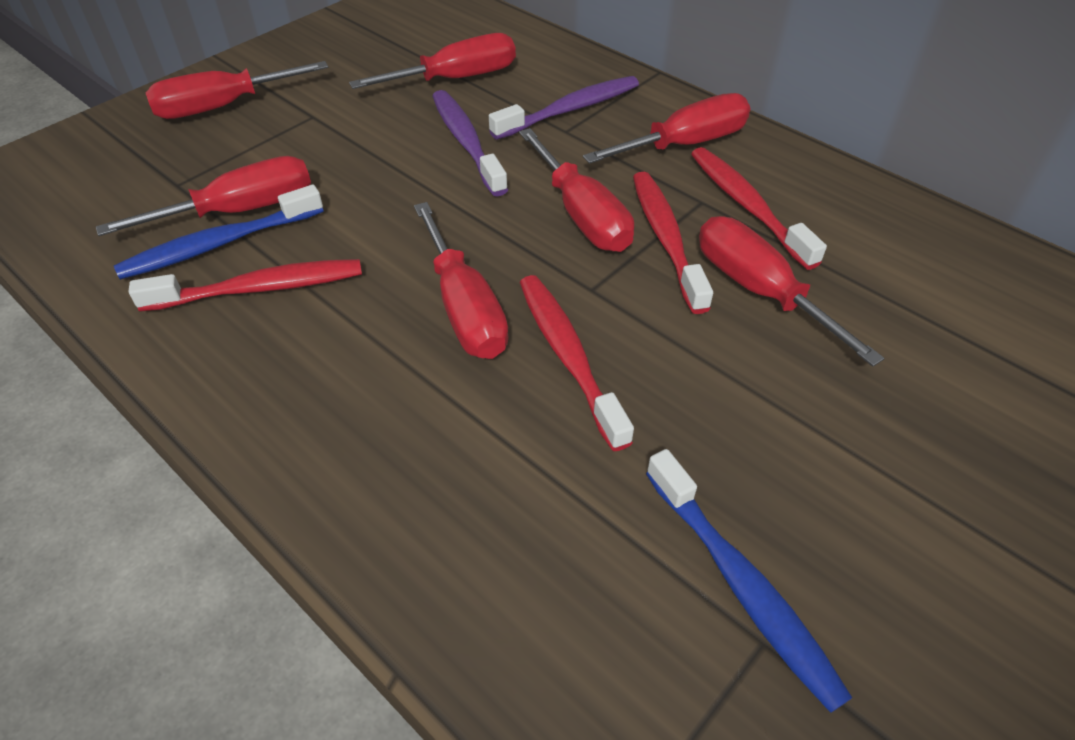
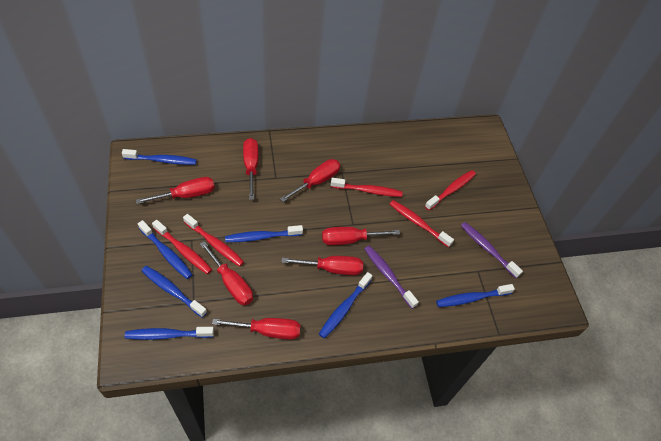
blue toothbrush: [114,184,323,280] [646,449,852,713] = 2 -> [122,149,197,165] [125,327,214,340] [138,220,193,279] [142,266,207,318] [225,225,303,242] [319,272,373,338] [436,284,515,307] = 7
red toothbrush: [129,259,362,312] [520,275,634,451] [633,172,713,314] [691,147,827,270] = 4 -> [152,220,212,274] [183,214,244,267] [331,178,402,197] [390,200,454,248] [425,170,476,210] = 5

